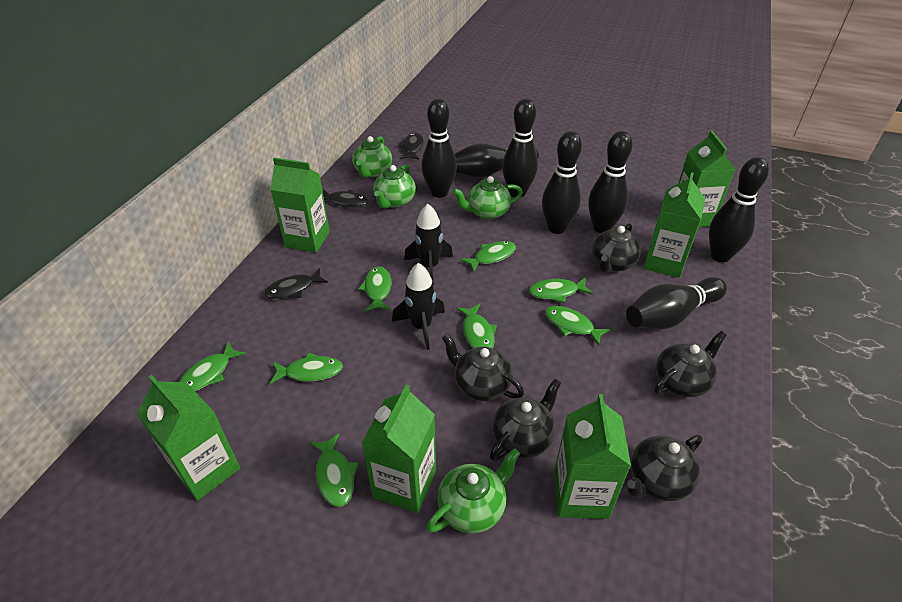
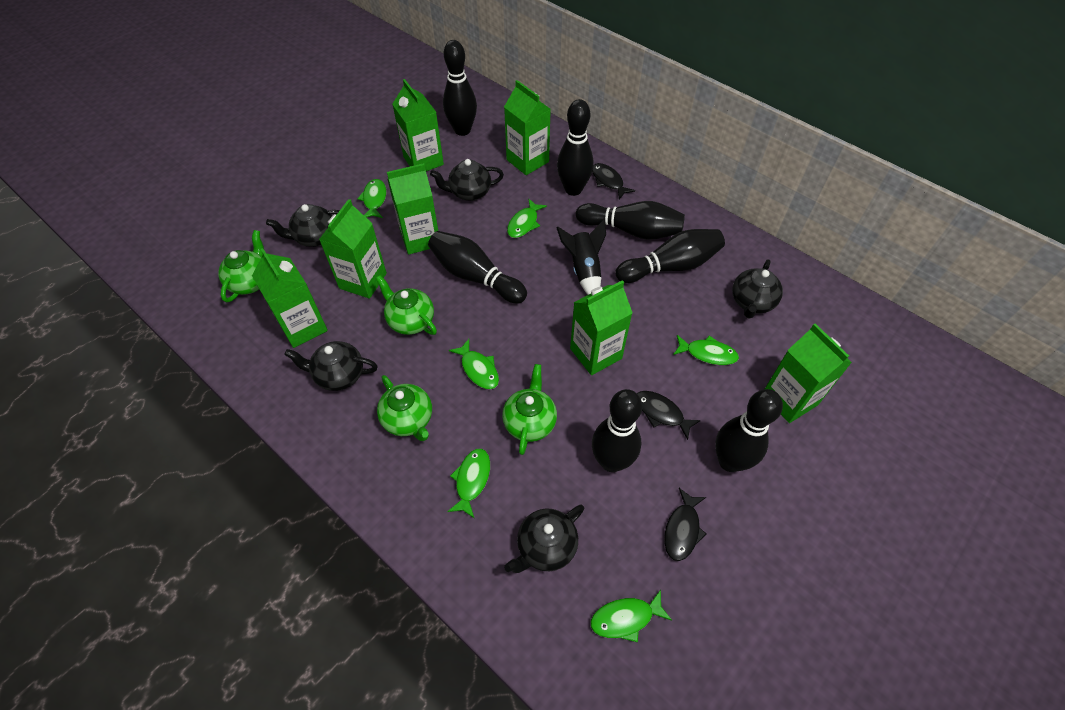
black rocket: [392,263,445,350] [404,204,453,286] = 2 -> [556,220,606,295] = 1
green carton: [137,375,240,501] [270,158,330,253] [362,384,436,513] [554,394,631,519] [644,172,705,278] [678,130,735,227] = 6 -> [252,248,328,348] [319,199,387,299] [387,163,438,254] [392,79,444,171] [504,80,551,175] [570,280,632,375] [765,323,852,423] = 7
green fish: [179,341,246,391] [270,353,343,384] [310,433,358,507] [358,266,392,311] [456,304,497,348] [460,241,516,273] [529,277,593,303] [545,306,611,346] = 8 -> [357,179,386,218] [447,448,490,519] [449,339,499,389] [507,199,547,238] [590,590,672,642] [673,335,739,365] = 6

